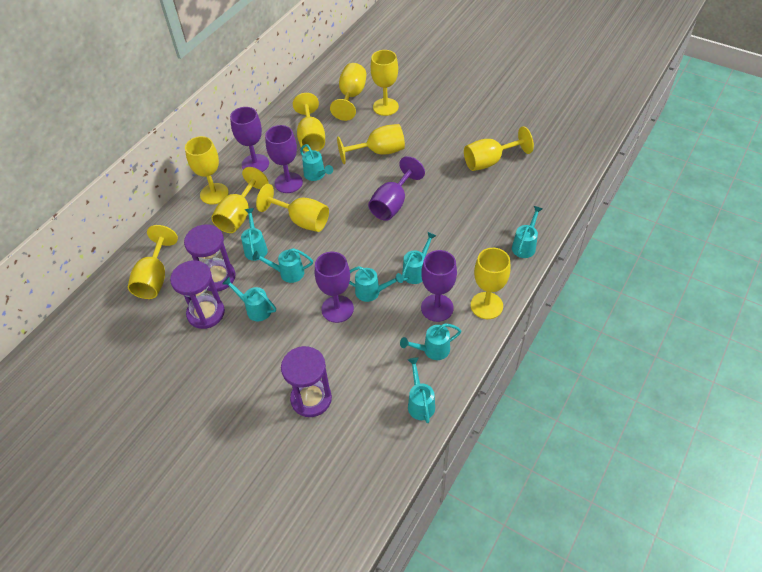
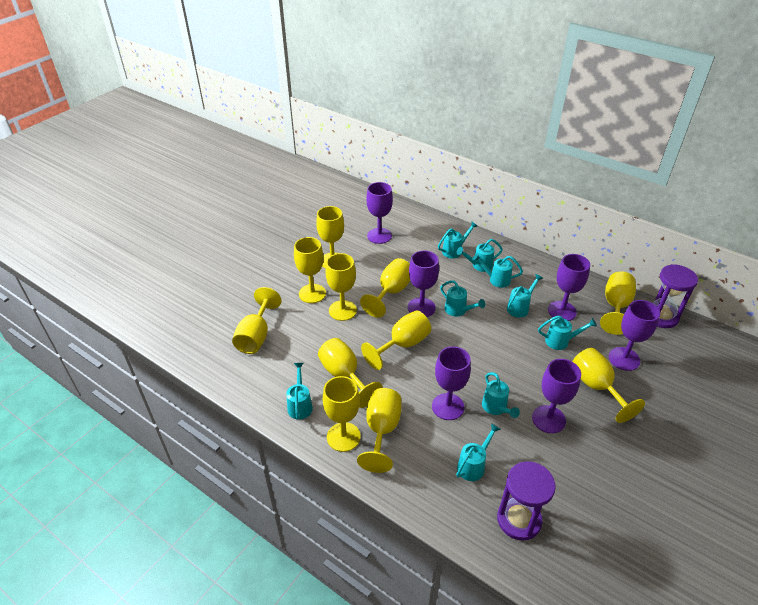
purple goblet: [230,107,269,172] [265,125,303,193] [315,252,354,323] [368,156,425,221] [421,250,457,322] = 5 -> [366,182,393,244] [408,250,439,317] [432,346,471,420] [532,359,581,433] [548,254,590,321] [609,300,660,371] = 6
purple hourglass: [170,260,225,329] [184,224,236,292] [281,346,332,417] = 3 -> [497,461,556,541] [653,264,698,328] = 2
yellow goblet: [128,225,178,299] [185,136,229,204] [211,167,269,233] [256,184,329,232] [293,93,325,152] [330,63,366,121] [337,124,405,164] [371,50,399,116] [464,126,534,171] [471,248,510,319] = 10 -> [232,287,282,354] [294,237,326,303] [316,206,344,269] [318,338,383,408] [323,376,361,452] [326,253,357,321] [357,388,401,473] [360,258,410,318] [361,310,431,370] [572,348,645,423] [600,271,636,335] = 11

